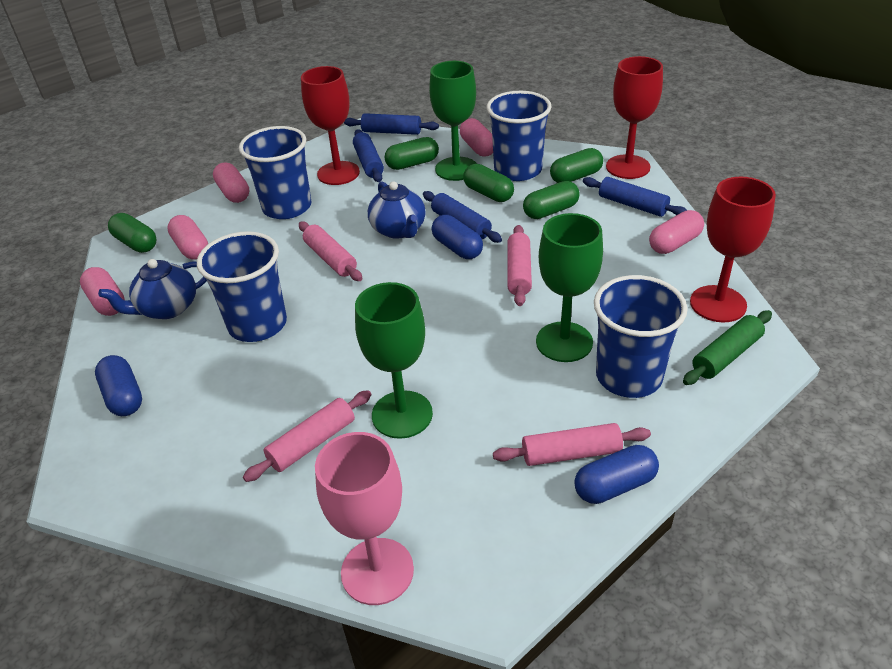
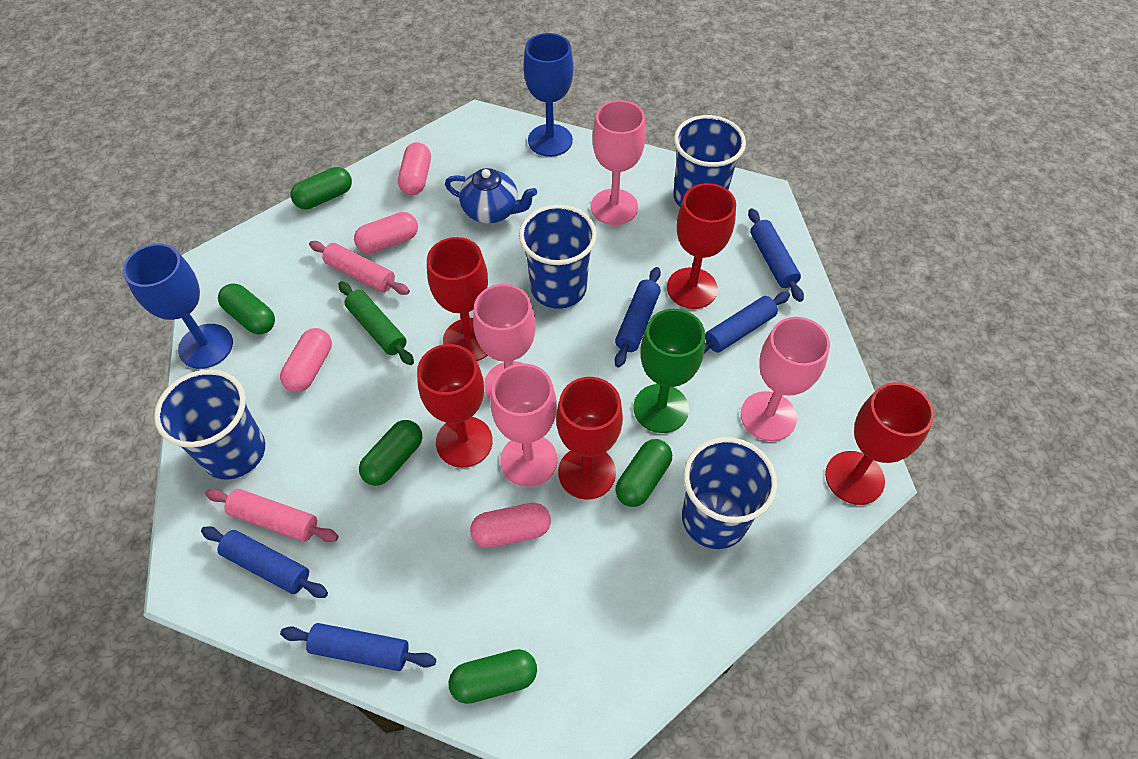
blue capsule: [95,355,142,416] [431,215,483,259] [574,445,659,504] = 3 -> none = 0
blue goblet: none = 0 -> [123,243,233,369] [523,33,573,157] = 2
blue rolling pin: [344,113,439,135] [353,129,384,182] [423,191,502,243] [583,177,687,217] = 4 -> [201,527,328,598] [280,623,436,671] [614,267,661,367] [704,292,790,354] [748,208,804,302] = 5
blue teapot: [98,259,207,319] [368,181,426,239] = 2 -> [445,168,537,223] = 1
green goblet: [355,282,433,439] [429,61,477,181] [536,213,603,362] = 3 -> [633,309,705,433] = 1
pink capsule: [80,267,125,316] [167,215,208,259] [213,162,249,203] [460,118,493,157] [649,210,704,254] = 5 -> [280,328,332,392] [354,212,418,253] [398,142,431,195] [470,503,551,548] = 4
pink goblet: [315,432,414,605] = 1 -> [473,284,536,401] [491,363,558,487] [591,100,646,225] [741,317,830,441] = 4
pink rolling pin: [243,390,372,482] [299,221,362,281] [493,423,651,466] [507,225,532,306] = 4 -> [205,489,339,542] [309,241,410,295] = 2
red goblet: [301,66,360,185] [606,56,663,179] [690,177,776,322] = 3 -> [417,344,493,468] [427,237,488,361] [556,377,623,500] [667,183,736,309] [825,382,934,505] = 5

